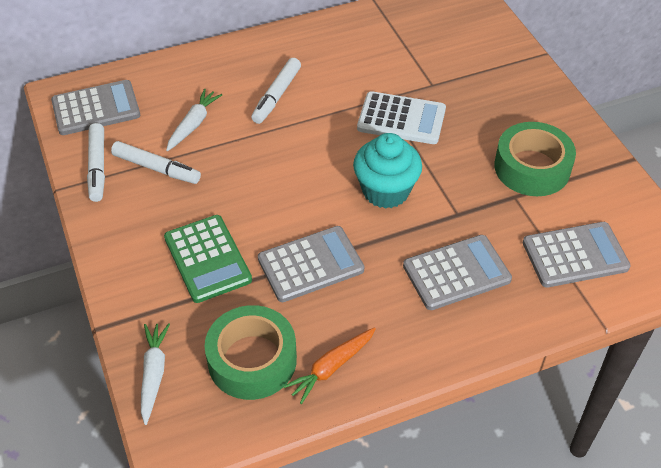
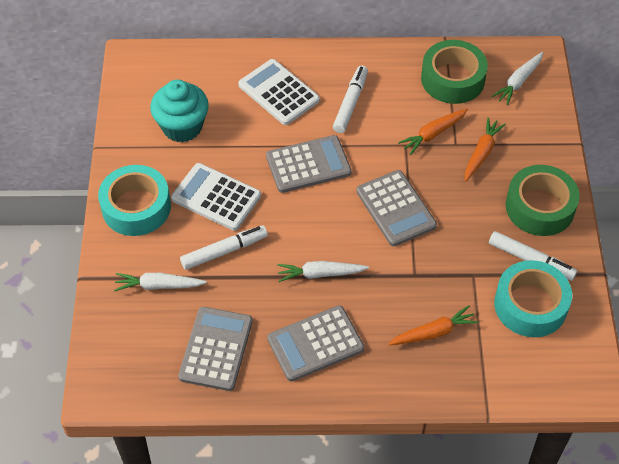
green calculator: [164,215,252,303] = 1 -> none = 0
orange carrot: [283,327,376,404] = 1 -> [388,305,479,345] [398,108,468,155] [465,117,506,182] = 3
turquoise tape: none = 0 -> [98,165,171,236] [494,260,572,337] = 2
white calculator: [357,91,446,144] = 1 -> [171,163,261,231] [238,59,320,125] = 2
white carrot: [141,323,170,425] [166,88,222,151] = 2 -> [114,273,207,291] [277,261,369,282] [492,52,543,105] = 3

